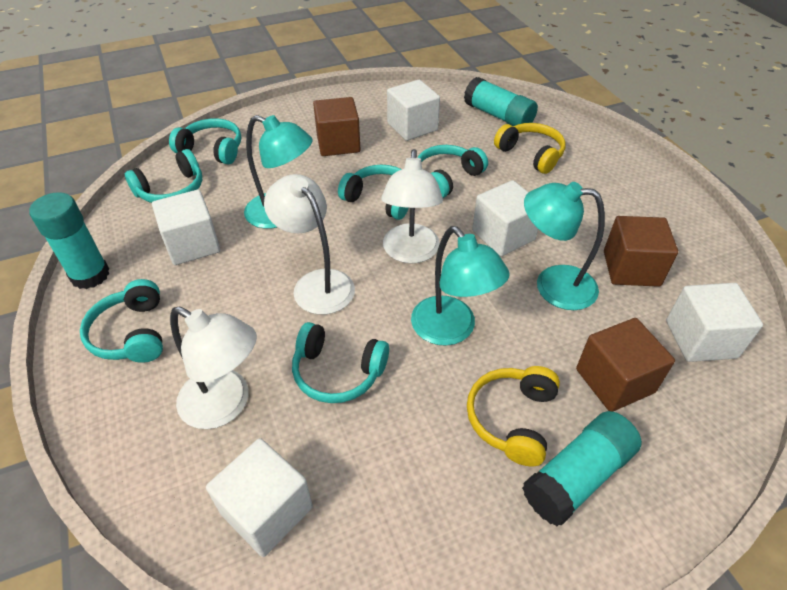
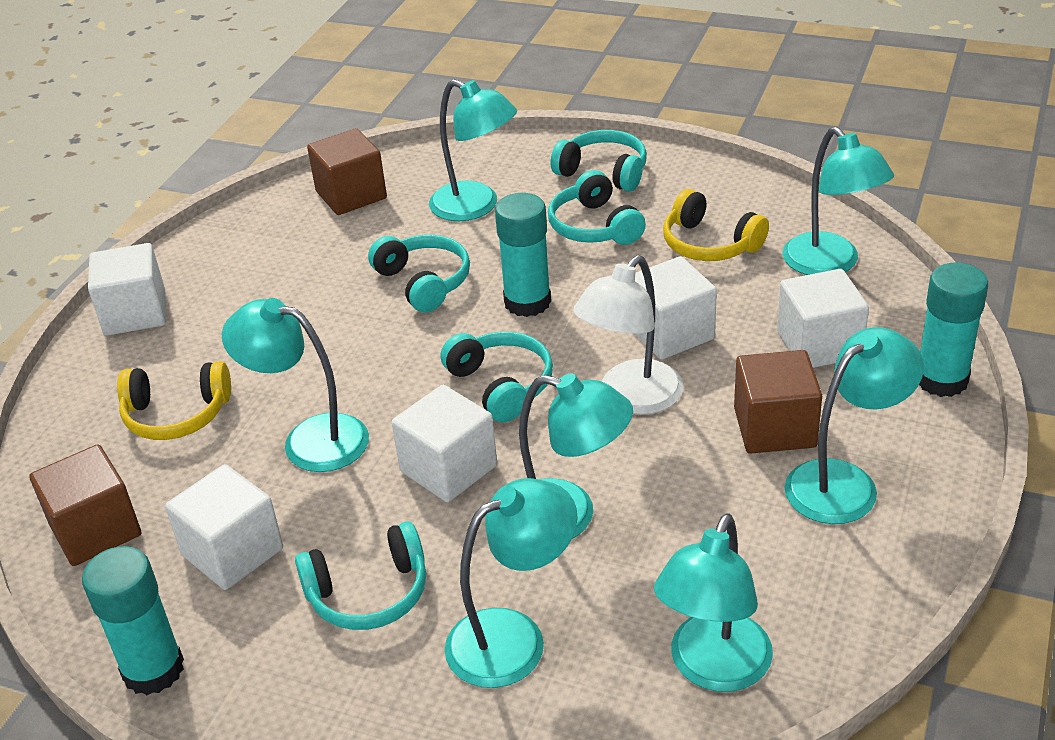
turquoise headphones: [80,279,163,363] [125,149,202,203] [169,118,241,164] [292,322,389,403] [338,165,409,220] [417,145,488,198] = 6 -> [295,521,426,630] [368,235,470,312] [441,332,553,422] [548,170,646,245] [551,130,647,192] = 5
turquoise lamp: [244,115,313,229] [411,226,510,346] [524,182,605,310] = 3 -> [222,298,369,472] [429,79,517,221] [445,478,578,688] [519,374,633,539] [654,513,773,692] [783,127,894,275] [784,327,924,524] = 7
white lamp: [170,306,257,429] [264,174,355,315] [381,149,443,264] = 3 -> [573,255,683,415] = 1

